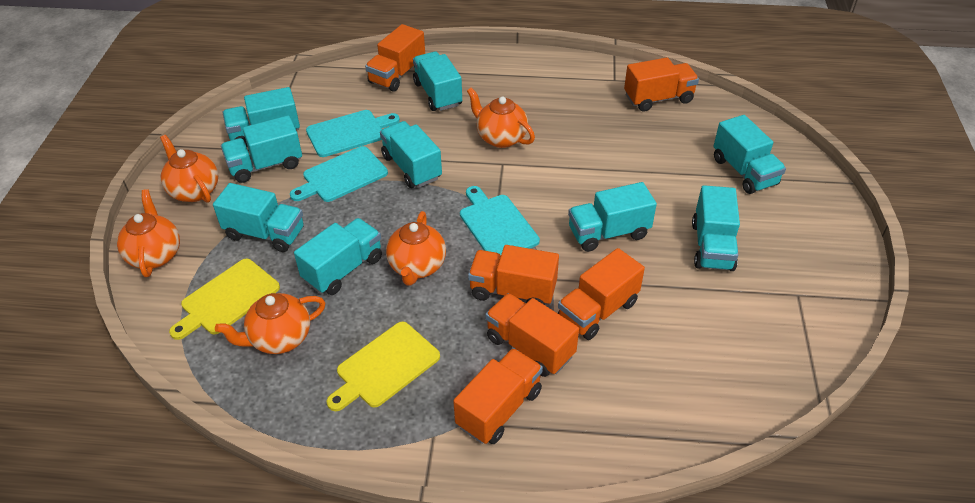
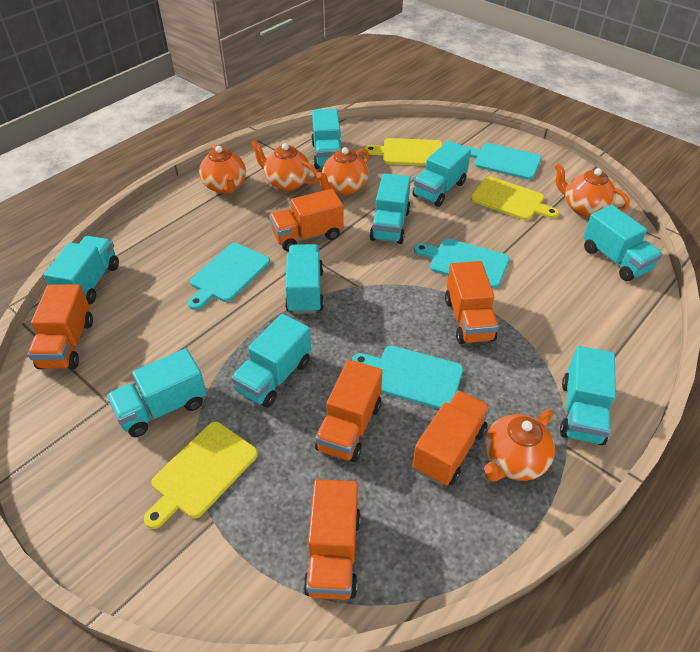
turquoise cutting board: [290,146,388,202] [306,110,400,157] [460,186,540,255] = 3 -> [188,243,270,310] [352,345,463,409] [414,238,509,288] [465,143,542,180] = 4
yellow cutting board: [169,259,280,340] [327,322,440,411] = 2 -> [144,422,258,529] [364,138,443,166] [470,176,559,220] = 3

